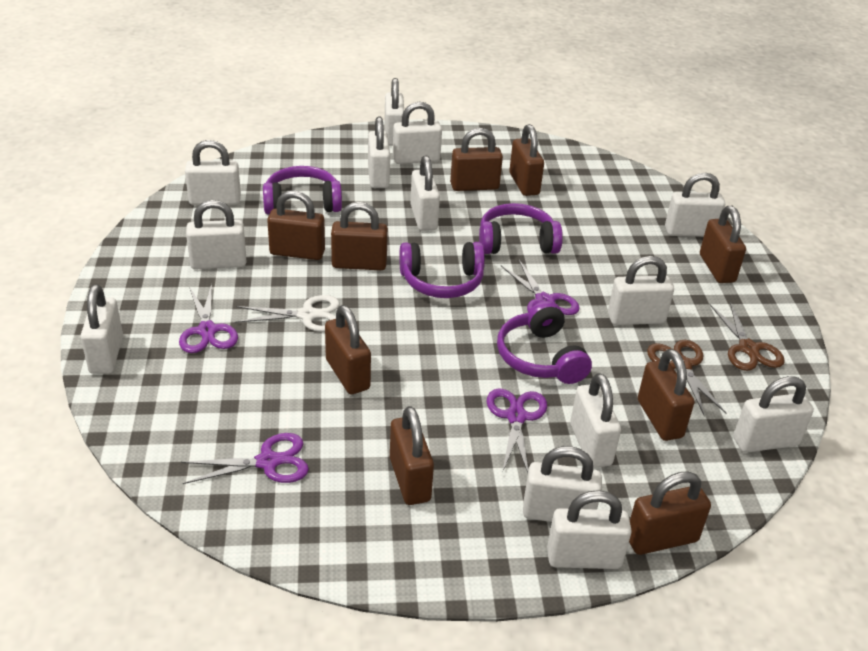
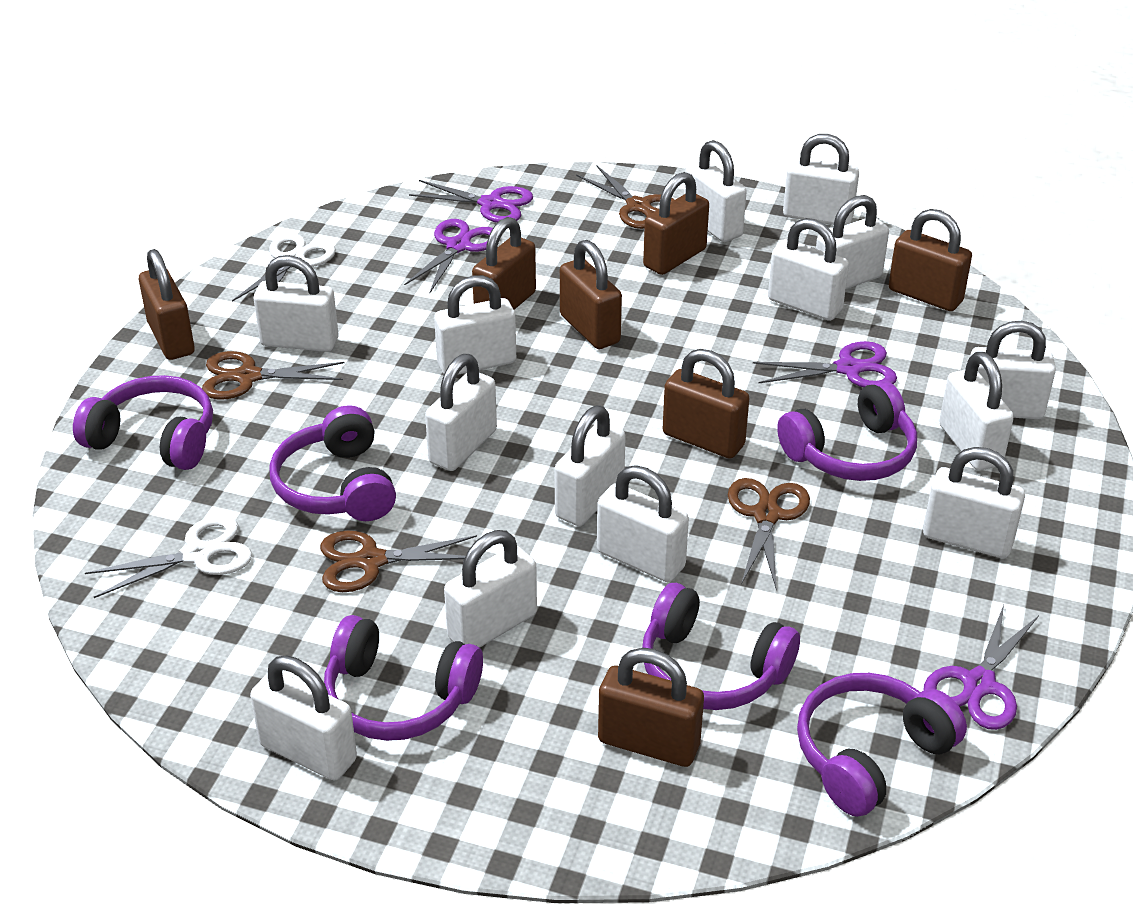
brown padlock: [267,190,325,260] [325,305,371,394] [331,202,388,270] [390,406,434,505] [450,128,503,191] [509,124,544,196] [629,471,711,555] [638,349,694,441] [700,206,746,283] = 9 -> [139,249,195,360] [472,217,536,310] [560,240,622,349] [598,648,704,767] [643,172,709,275] [663,349,749,459] [889,209,972,311] = 7
brown scissors: [647,340,727,416] [710,302,785,371] = 2 -> [202,351,344,399] [320,531,481,592] [576,165,675,229] [728,478,810,589] = 4
purple headphones: [263,166,342,215] [399,242,485,298] [479,203,563,254] [497,301,592,384] = 4 -> [73,375,213,470] [269,405,396,521] [324,615,483,741] [642,583,800,710] [777,381,917,481] [797,673,967,817] = 6
white padlock: [81,284,123,374] [185,140,241,205] [186,200,246,270] [368,117,390,188] [384,78,404,146] [393,102,442,164] [410,155,440,231] [523,446,602,522] [547,490,632,569] [570,373,621,468] [608,256,674,325] [665,173,725,237] [733,376,814,453] = 13 -> [250,655,357,781] [254,255,339,352] [425,354,497,471] [434,275,516,375] [444,530,537,648] [555,406,626,526] [597,465,689,582] [684,140,747,242] [768,218,849,321] [783,134,859,225] [816,195,889,289] [923,447,1025,558] [939,352,1014,471] [970,321,1056,419] = 14
white scissors: [235,295,340,332] = 1 -> [85,515,252,598] [232,233,336,302] = 2

